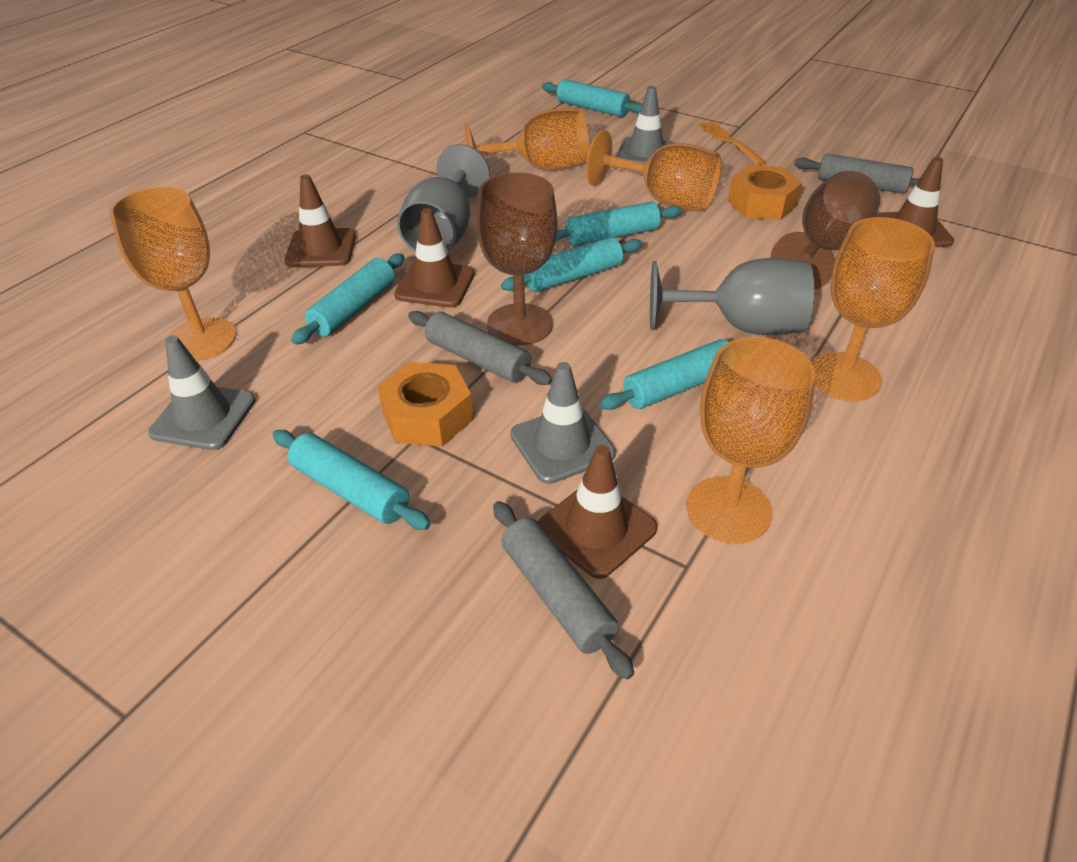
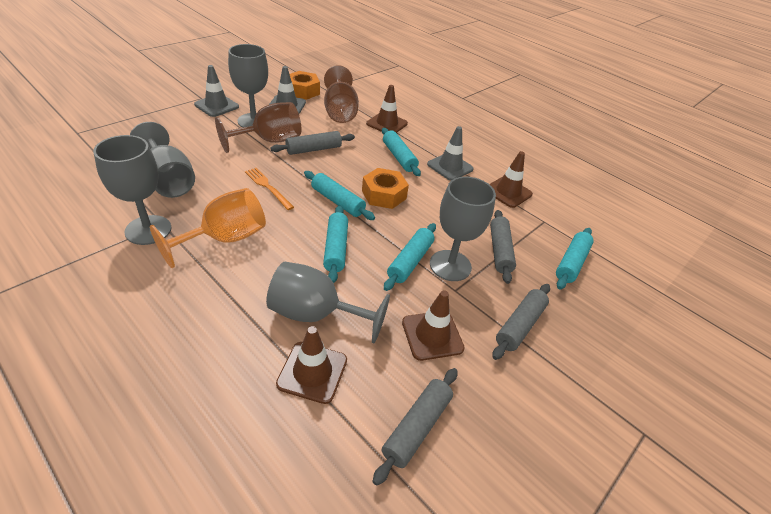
grey goblet: [397,144,490,252] [650,258,814,335] = 2 -> [93,135,171,245] [130,122,195,198] [228,44,268,128] [266,262,390,343] [430,177,496,281] = 5
grey rolling pin: [408,311,552,385] [493,501,634,679] [794,153,919,194] = 3 -> [270,131,355,155] [372,368,458,486] [490,210,516,284] [492,284,550,360] = 4
orange goblet: [109,186,236,361] [464,108,589,170] [586,130,721,211] [687,337,816,544] [811,217,935,401] = 5 -> [150,188,266,268] = 1
turquoise rolling pin: [272,430,431,530] [291,253,404,345] [501,237,643,292] [542,79,642,117] [556,202,682,246] [600,339,728,410] = 6 -> [304,171,375,220] [323,205,348,283] [382,128,421,176] [384,223,436,291] [556,228,594,289] = 5

